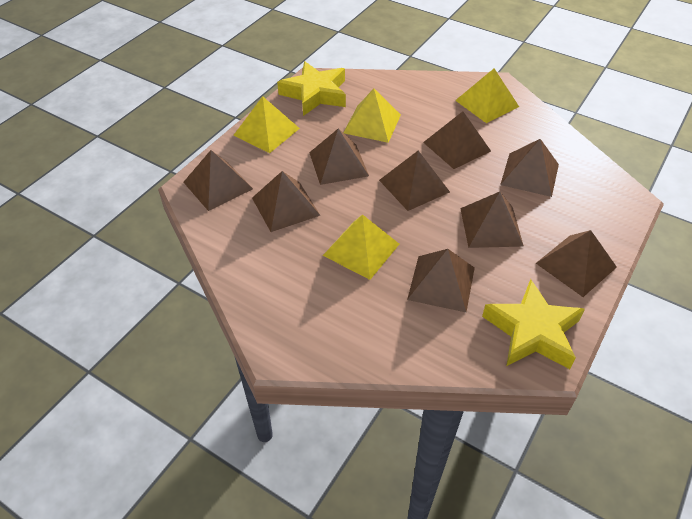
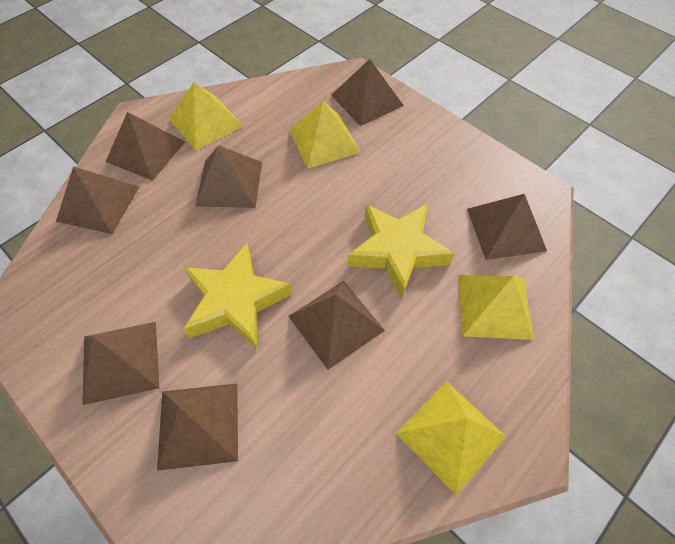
brown pyramid: [183,150,253,211] [252,171,321,232] [309,128,369,185] [379,151,450,211] [407,249,475,312] [423,111,491,169] [460,192,524,248] [500,139,559,197] [536,230,617,297] = 9 -> [56,167,139,234] [83,322,159,405] [105,112,185,181] [157,383,238,471] [195,145,262,208] [288,281,385,370] [331,59,404,126] [467,194,547,260] = 8

